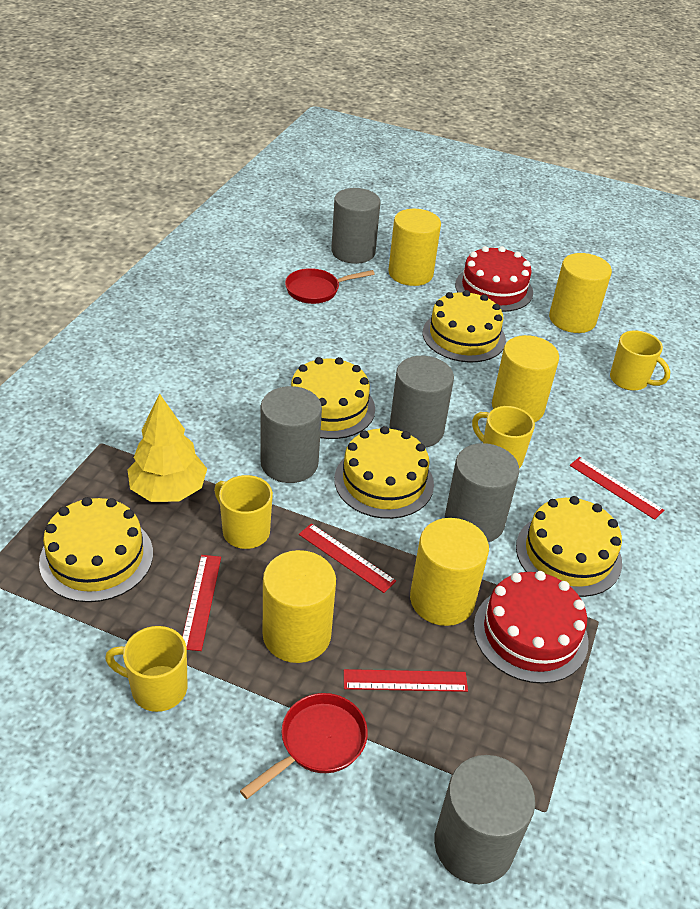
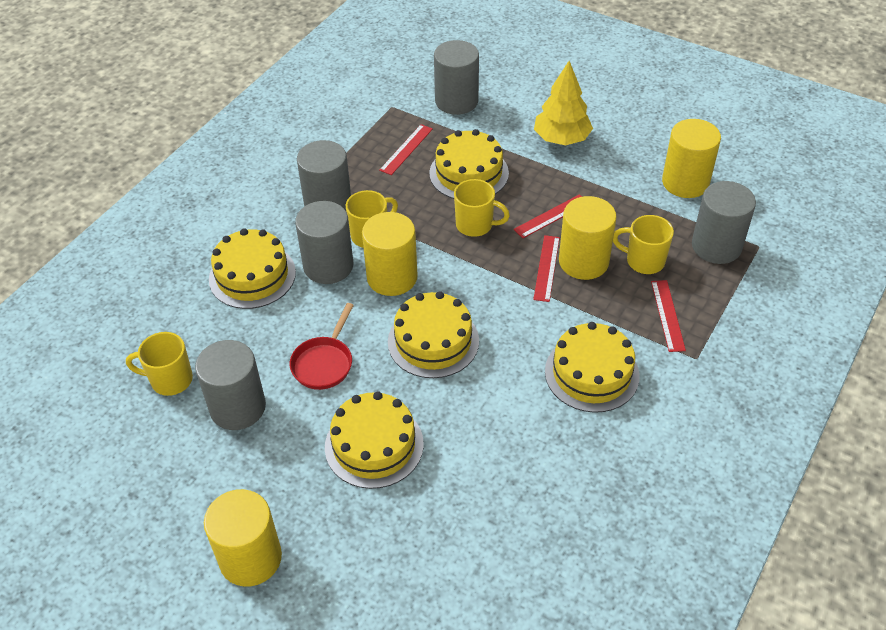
red cake: [455,246,533,312] [474,571,589,683] = 2 -> none = 0
red pan: [240,693,368,799] [285,268,375,304] = 2 -> [290,303,354,390] = 1
yellow cylinder: [263,550,336,663] [388,209,441,286] [410,518,489,626] [492,335,559,423] [549,253,612,333] = 5 -> [204,489,282,587] [362,212,418,296] [559,196,617,280] [662,119,721,198] = 4

